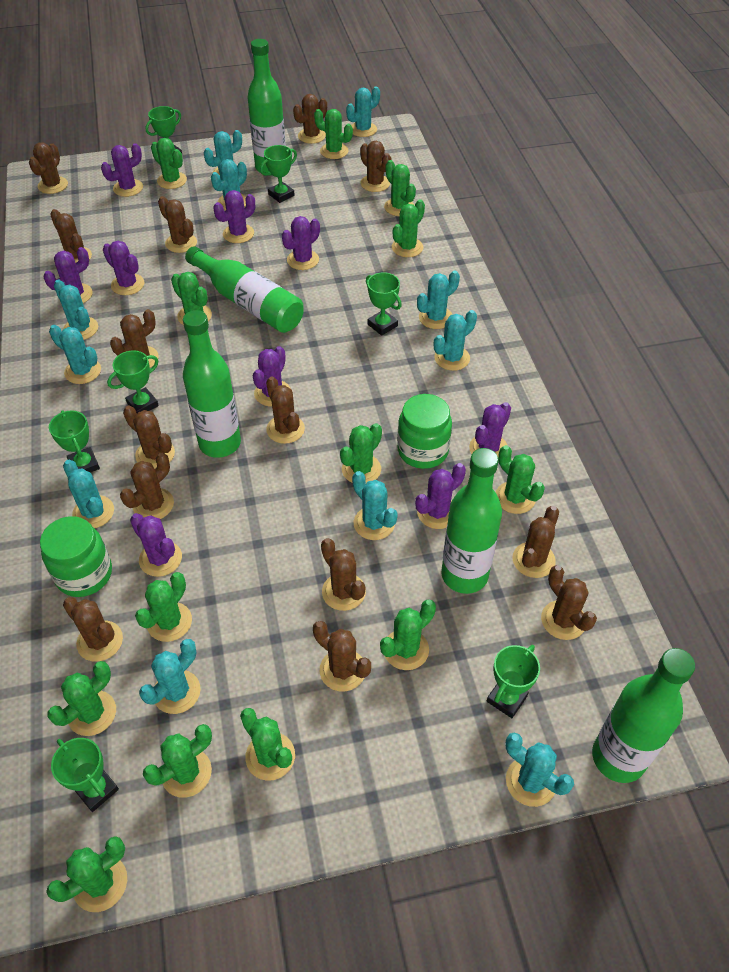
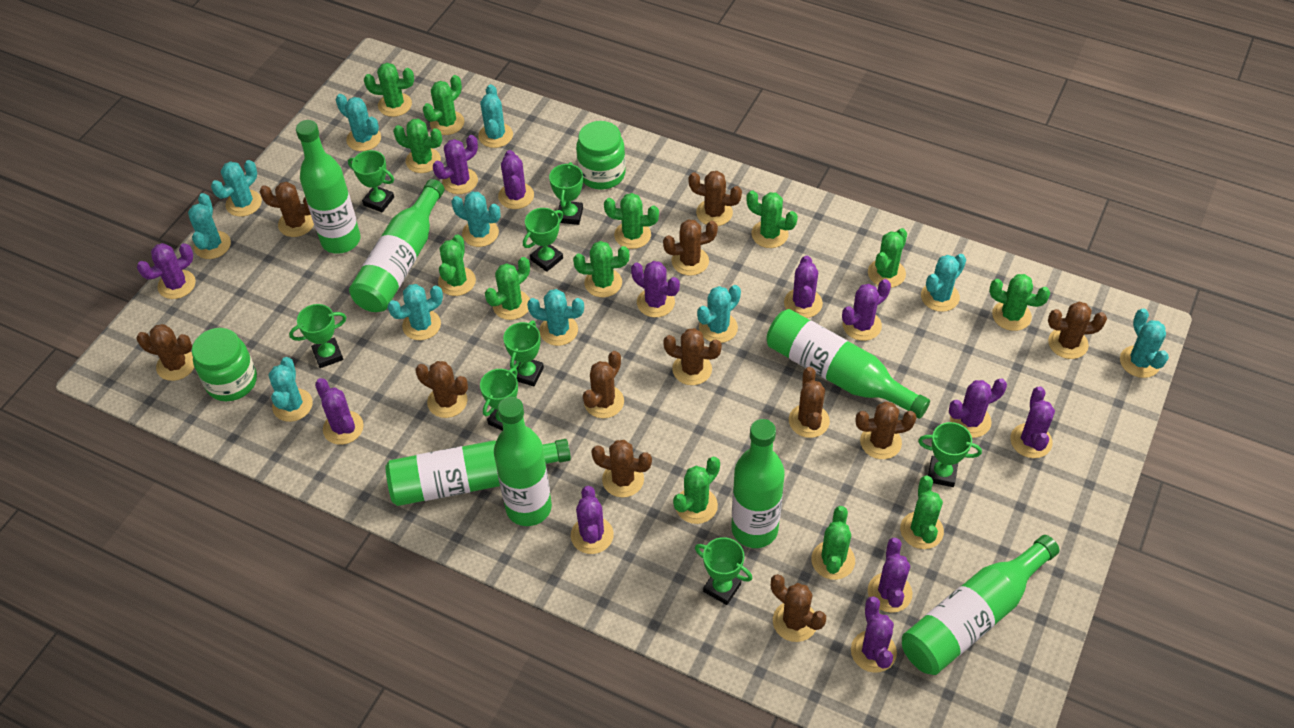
brown cactus: [29,142,68,194] [50,209,92,263] [63,597,123,662] [110,309,159,368] [120,453,174,519] [123,405,175,469] [158,196,197,253] [266,376,305,444] [293,94,327,144] [313,621,371,692] [321,538,366,611] [360,141,391,192] [513,506,559,578] [541,565,597,640] = 14 -> [137,324,194,381] [259,182,314,237] [415,361,468,418] [583,351,624,418] [591,440,652,498] [663,219,718,276] [663,328,722,385] [689,171,742,226] [771,574,826,642] [789,367,830,438] [855,401,917,459] [1048,302,1107,359] = 12
green bottle: [183,310,241,458] [185,246,304,333] [248,39,286,176] [441,448,502,594] [592,648,695,783] = 5 -> [296,120,361,254] [349,179,445,312] [385,439,571,506] [494,397,552,526] [731,419,785,548] [766,309,930,419] [902,535,1059,675] = 7
green trophy: [49,410,100,473] [51,738,119,812] [107,350,159,413] [145,106,182,153] [260,145,297,203] [366,272,402,336] [487,645,540,718] = 7 -> [289,304,346,368] [348,150,394,212] [480,368,518,431] [503,320,544,386] [523,208,563,272] [549,162,583,225] [695,537,753,605] [918,422,982,487] = 8
purple cactus: [44,247,93,303] [101,143,143,197] [103,241,144,295] [130,513,182,577] [213,190,255,243] [253,346,291,406] [282,216,320,270] [415,463,466,529] [469,402,511,456] = 9 -> [137,243,196,299] [315,378,364,445] [433,135,478,194] [498,150,534,209] [571,486,614,554] [631,261,680,317] [784,255,823,318] [842,279,891,341] [851,596,897,673] [868,538,913,613] [949,379,1007,438] [1010,386,1055,458] = 12

